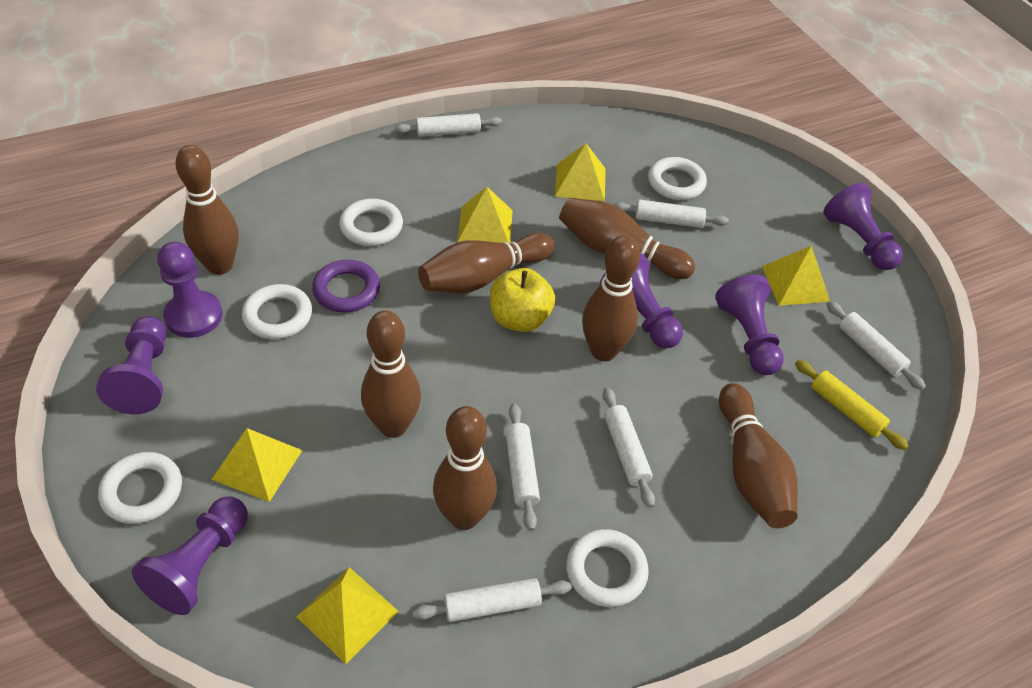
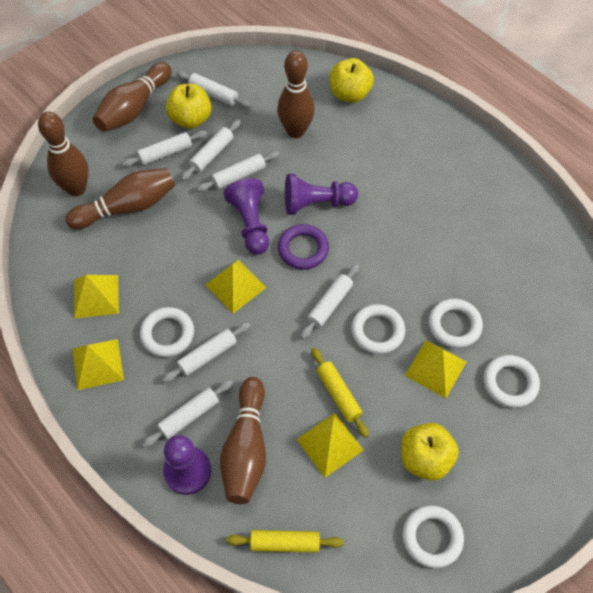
brown bowling pin: [176,145,239,275] [361,310,421,438] [418,233,555,293] [433,406,497,530] [559,198,695,279] [582,235,640,361] [719,383,798,528] = 7 -> [38,111,89,196] [65,168,175,229] [93,62,172,132] [220,377,266,504] [277,51,315,138] = 5
purple pawn: [96,316,167,414] [132,496,248,615] [157,242,222,338] [600,253,683,348] [715,274,784,375] [823,183,903,270] = 6 -> [163,435,211,495] [223,179,269,255] [285,174,358,215] = 3
white rolling pin: [394,113,502,137] [412,578,572,622] [505,404,540,531] [603,387,655,508] [613,200,729,228] [826,301,926,390] = 6 -> [122,130,207,167] [142,380,233,448] [162,322,251,383] [176,71,251,108] [181,120,241,181] [197,151,280,192] [300,264,359,340] = 7
yellow apple: [490,268,555,332] = 1 -> [166,84,212,129] [330,58,374,103] [401,423,459,480] = 3
yellow rolling pin: [795,360,908,450] = 1 -> [227,530,344,553] [311,348,369,438] = 2

